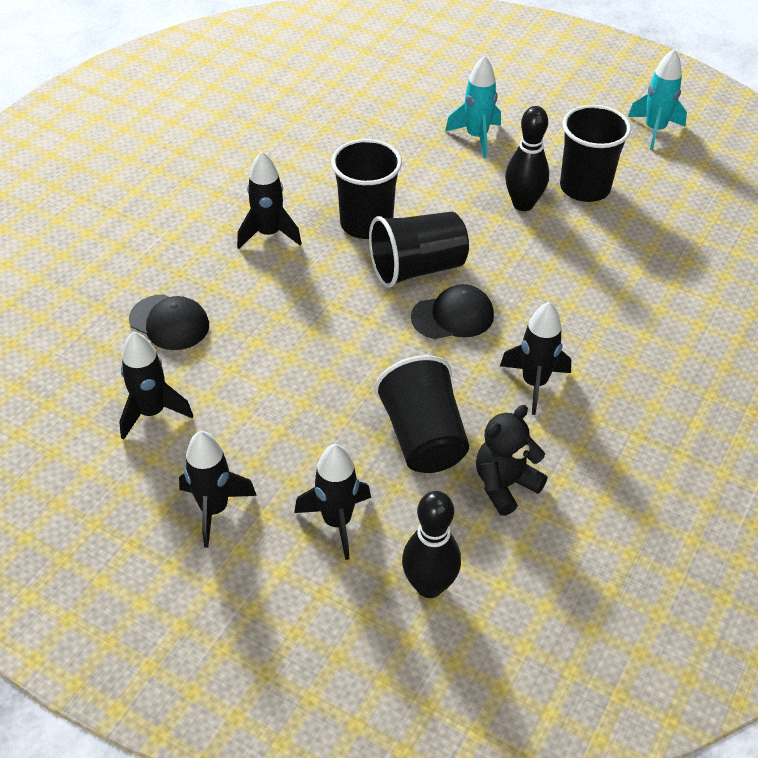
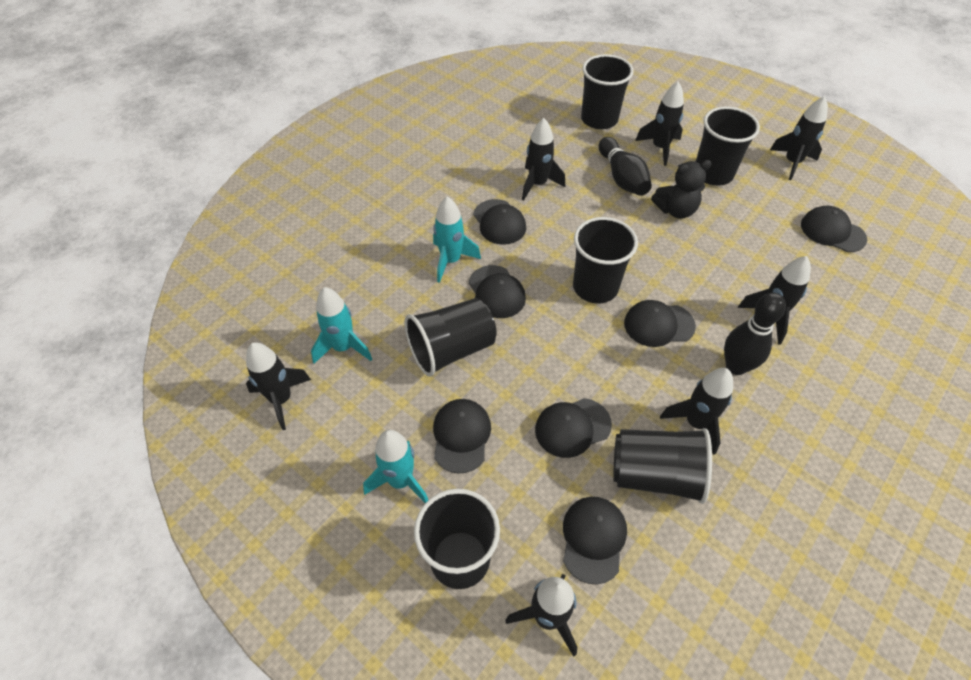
black cap: [129,294,209,350] [411,284,494,339] = 2 -> [433,399,491,474] [469,265,526,318] [473,199,526,245] [535,398,612,458] [563,497,627,585] [624,300,696,347] [801,206,867,252] = 7
black cup: [331,139,402,239] [369,212,469,288] [375,355,469,473] [560,105,631,202] = 4 -> [404,298,497,377] [414,489,500,589] [573,217,638,303] [581,54,633,129] [613,428,712,504] [696,106,760,186] = 6
black rocket: [119,331,193,440] [179,431,257,548] [237,151,302,249] [294,444,371,560] [500,302,571,415] = 5 -> [246,342,311,430] [505,574,577,657] [522,118,565,200] [635,82,684,166] [660,368,733,455] [738,256,811,345] [770,96,828,180] = 7
turquoise rocket: [445,55,501,158] [628,49,687,150] = 2 -> [311,287,372,364] [363,430,428,503] [433,196,481,283] = 3

